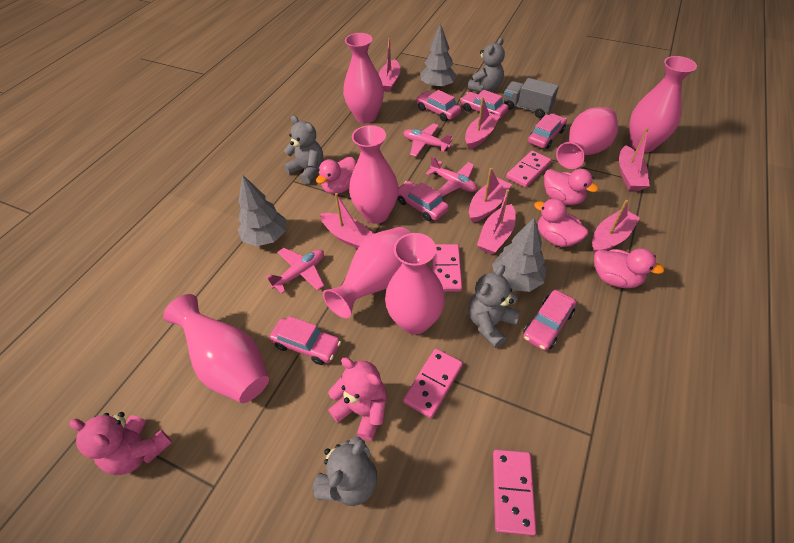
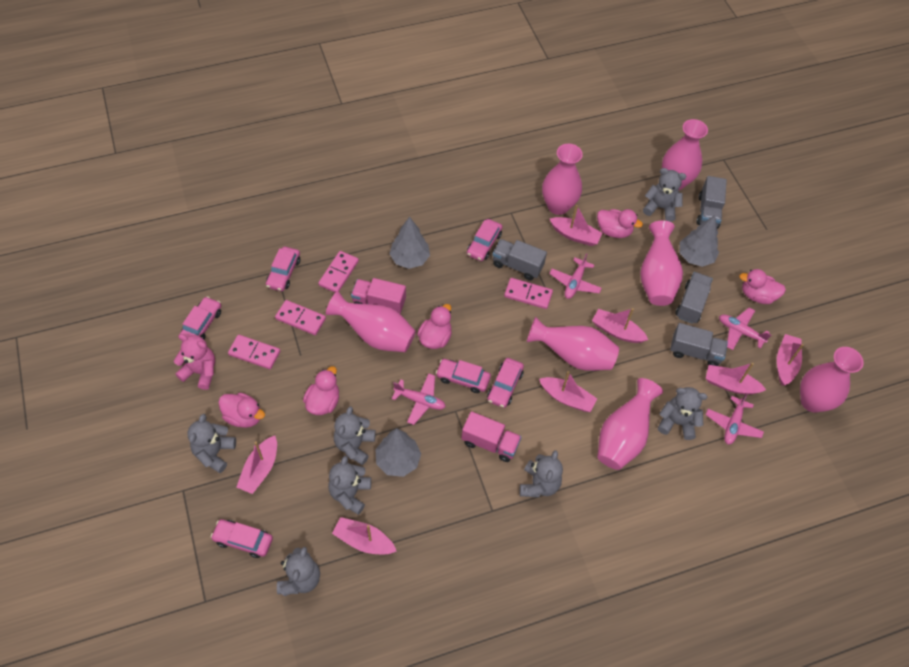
grey teddy bear: [284,115,323,184] [312,437,378,506] [468,38,505,92] [468,265,520,348] = 4 -> [188,414,236,473] [277,547,320,596] [328,456,371,515] [334,406,376,465] [519,450,563,497] [643,168,686,222] [658,387,707,440] = 7
grey truck: [504,78,559,118] = 1 -> [493,239,547,280] [670,323,728,366] [676,272,713,324] [696,176,727,228] = 4
pink duck: [316,157,356,194] [534,199,588,247] [544,169,599,205] [594,248,664,288] = 4 -> [218,393,265,428] [303,366,339,415] [417,304,452,349] [597,209,643,238] [739,269,786,304] = 5
pink plane: [266,248,324,294] [404,123,453,157] [426,156,477,197] = 3 -> [392,374,446,425] [549,253,602,299] [706,393,764,445] [719,307,771,350] = 4
pink teddy bear: [70,412,172,475] [328,358,387,441] = 2 -> [174,334,215,390] = 1
pink truck: none = 0 -> [351,278,406,313] [461,411,521,462] = 2

